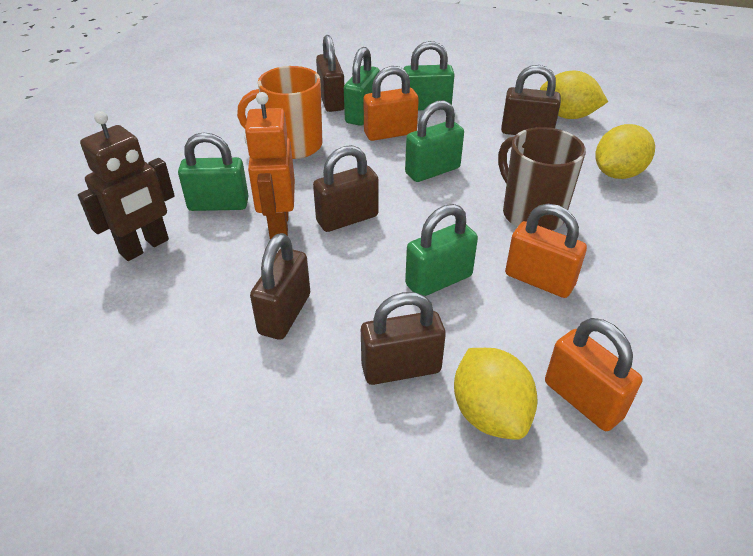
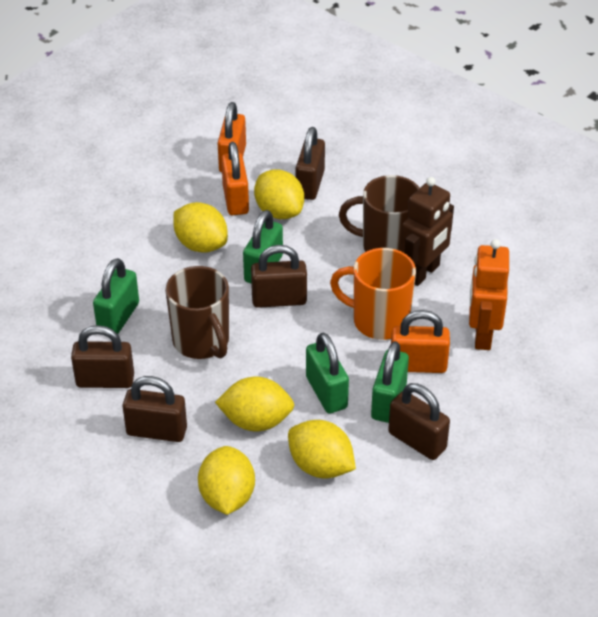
brown mug: [498,127,586,230] = 1 -> [165,266,229,359] [339,175,419,252] = 2
green padlock: [178,132,249,211] [344,47,380,126] [404,41,454,110] [405,100,464,182] [405,204,478,296] = 5 -> [93,258,139,334] [243,210,283,283] [306,333,349,414] [371,341,409,423] = 4
yellow lemon: [454,348,538,440] [540,71,608,119] [596,124,655,179] = 3 -> [173,202,228,253] [198,446,255,515] [215,376,295,432] [254,169,304,219] [288,420,356,479] = 5

